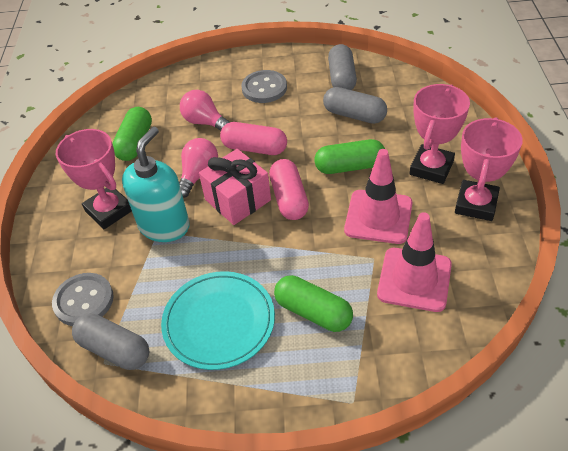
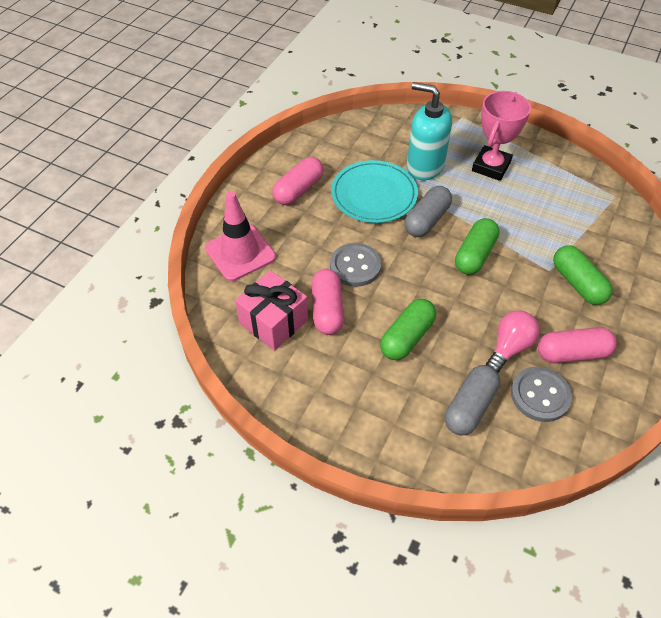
grey capsule: [72,313,149,370] [323,87,387,124] [328,44,357,90] = 3 -> [404,186,452,237] [445,365,500,436] = 2
pink capsule: [220,122,287,155] [269,159,309,220] = 2 -> [272,157,324,205] [311,269,344,335] [538,327,617,363] = 3
pink light bulb: [179,138,218,198] [180,90,230,131] = 2 -> [486,311,540,372] = 1
pink traffic cone: [344,149,413,244] [377,212,452,312] = 2 -> [205,191,276,281] = 1
pink trophy: [56,129,132,229] [410,84,470,184] [455,117,523,221] = 3 -> [472,91,531,181] = 1

